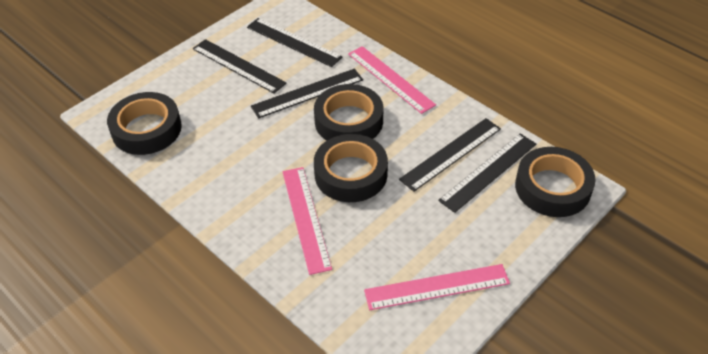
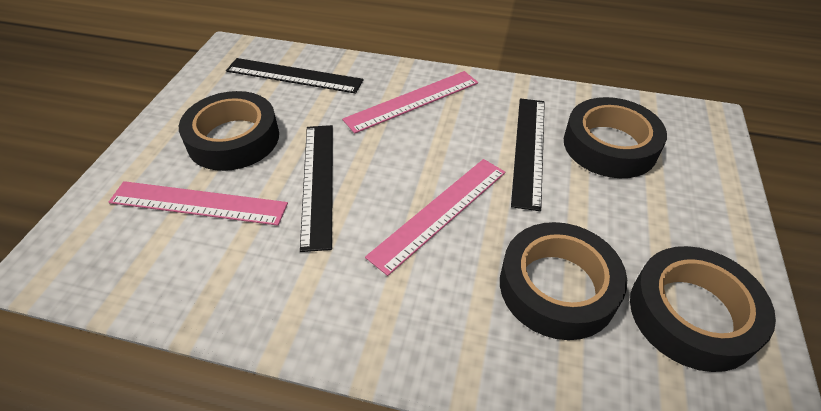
black ruler: [193,39,287,93] [247,18,343,67] [251,69,363,119] [399,118,501,192] [438,133,536,213] = 5 -> [226,58,364,94] [300,125,333,252] [511,98,545,211] = 3

